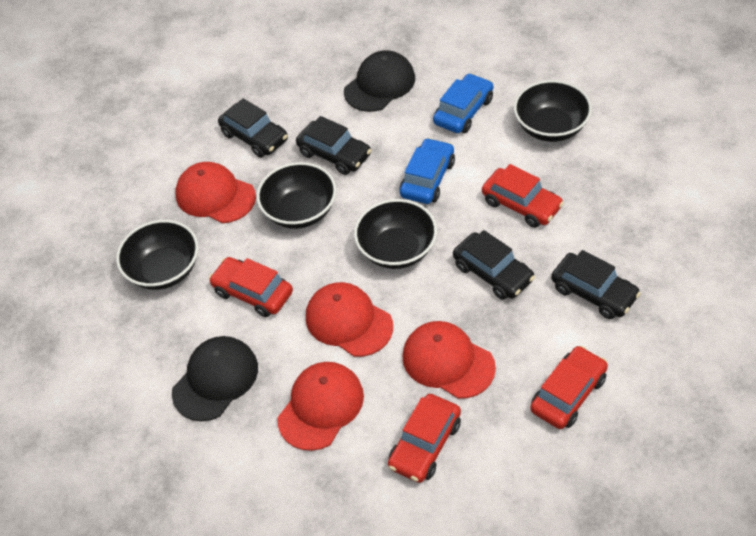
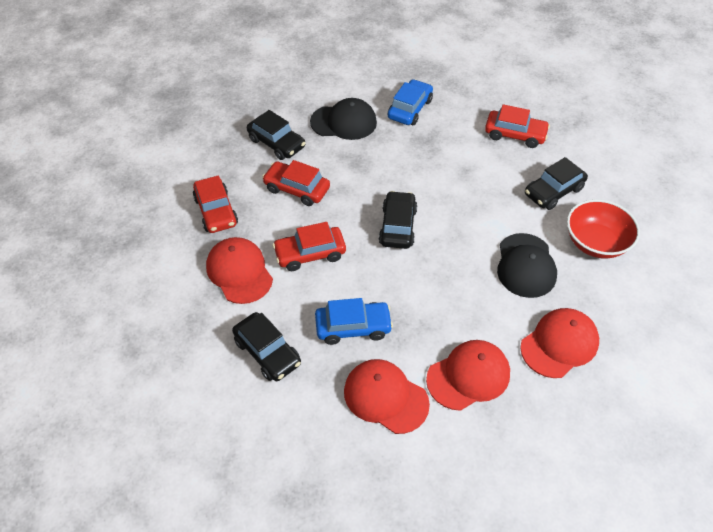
black bowl: [116,220,198,290] [256,162,336,229] [354,199,437,269] [514,80,592,142] = 4 -> none = 0
red bowl: none = 0 -> [567,199,640,259] = 1

